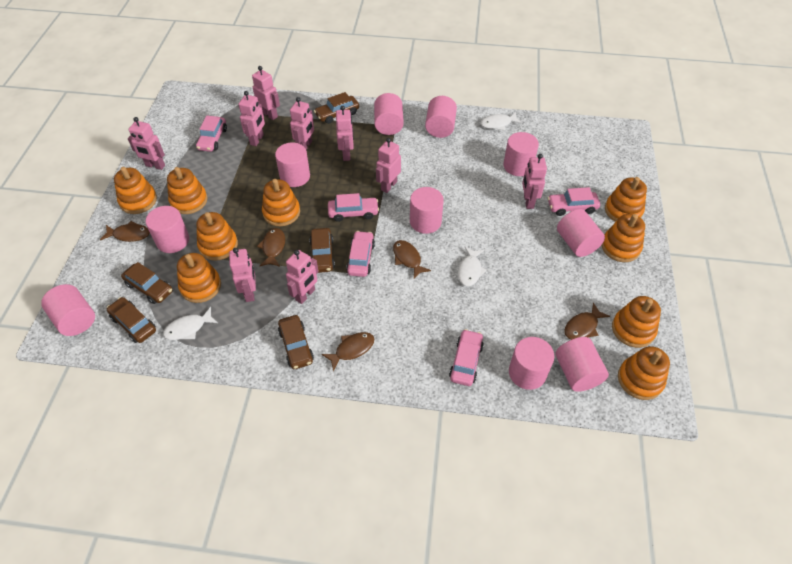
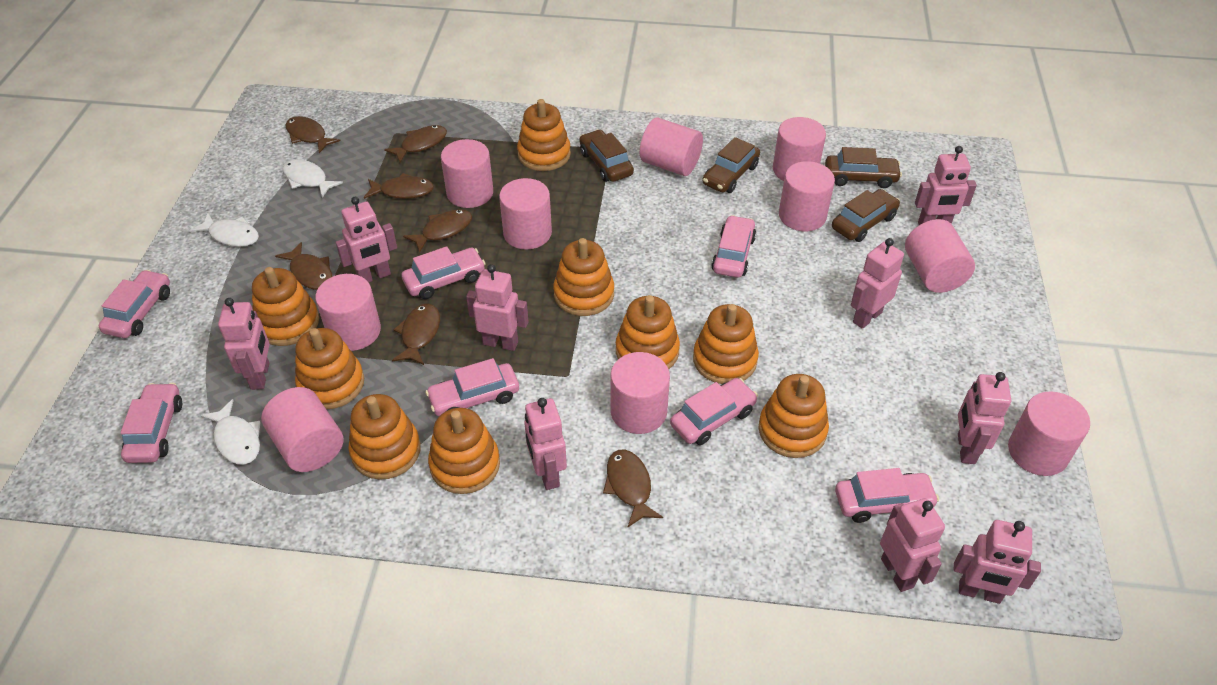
brown car: [107,297,156,343] [121,262,173,304] [278,315,314,369] [309,228,335,273] [314,92,359,124] = 5 -> [579,129,634,182] [702,137,760,193] [825,147,902,188] [832,189,900,242] = 4
brown fish: [100,221,150,242] [257,228,285,267] [322,332,374,371] [393,240,431,279] [564,302,610,340] = 5 -> [275,242,332,290] [286,116,341,153] [364,173,434,199] [384,125,447,163] [392,304,440,365] [403,209,472,253] [603,450,663,527] = 7
pink car: [196,116,227,152] [328,193,379,222] [346,231,375,277] [449,329,484,386] [548,187,600,216] = 5 -> [99,270,170,338] [120,383,182,463] [402,246,486,299] [425,358,519,416] [670,378,758,445] [711,215,756,278] [835,468,939,523] = 7

